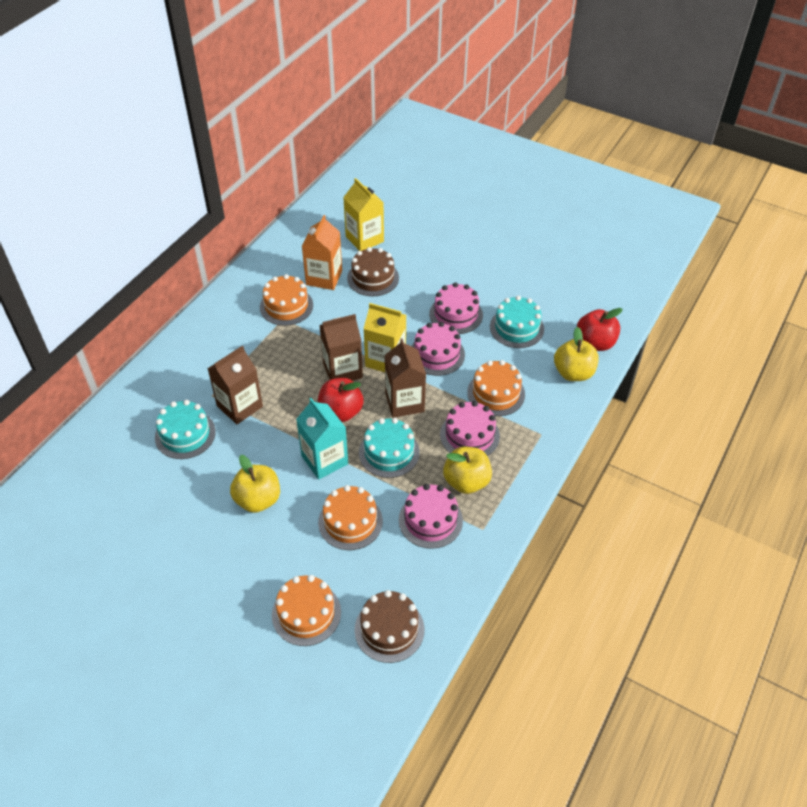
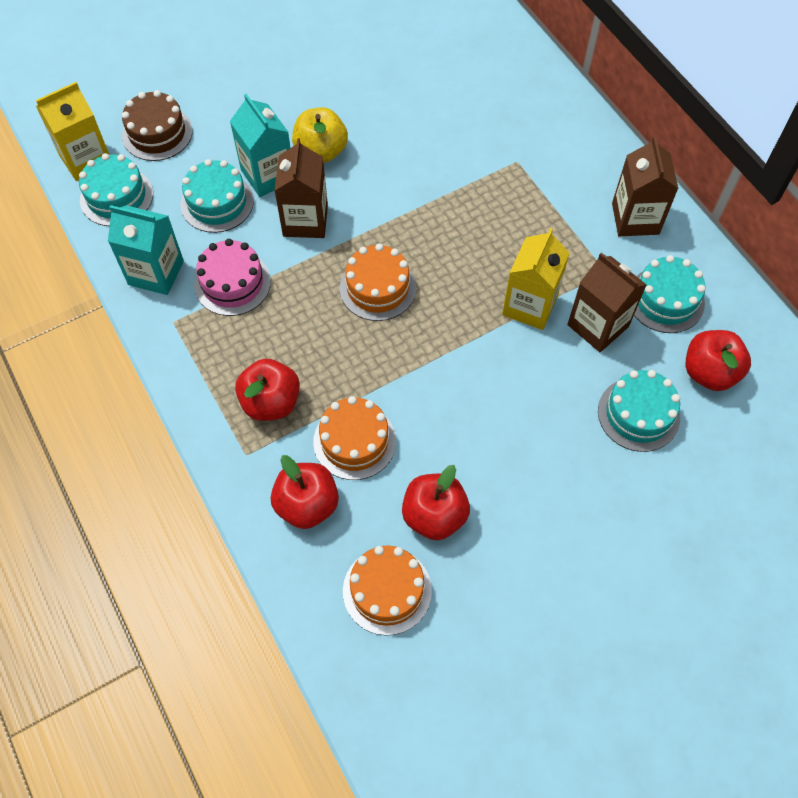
brown cake: [347,247,399,296] [355,590,424,663] = 2 -> [122,90,193,161] = 1
orange cake: [260,274,313,326] [272,575,341,646] [318,485,383,550] [467,360,525,416] = 4 -> [313,396,396,480] [340,243,416,321] [343,546,432,635] = 3
orange carton: [302,215,342,290] = 1 -> none = 0
pink cake: [399,484,463,549] [411,322,465,376] [429,282,483,334] [440,401,500,456] = 4 -> [194,239,271,316] = 1
red apple: [318,378,363,422] [577,308,623,351] = 2 -> [235,359,300,421] [271,455,339,529] [402,465,470,540] [686,330,751,391] = 4
turquoise cake: [155,400,216,459] [359,418,420,478] [490,296,544,348] = 3 -> [79,153,153,226] [181,159,254,233] [598,370,680,452] [634,255,706,333] = 4
turquoise carton: [296,398,348,479] = 1 -> [108,205,184,295] [230,94,290,197] = 2
yellow apple: [230,455,280,513] [443,447,492,494] [554,327,599,381] = 3 -> [292,107,348,163] = 1

